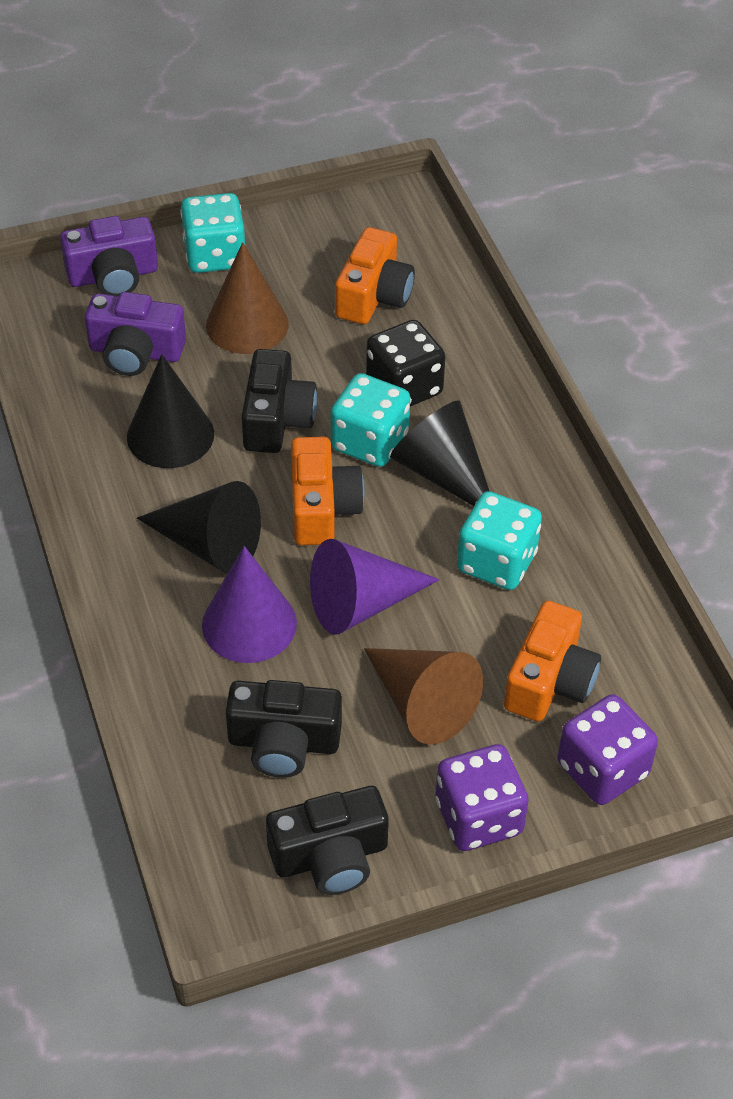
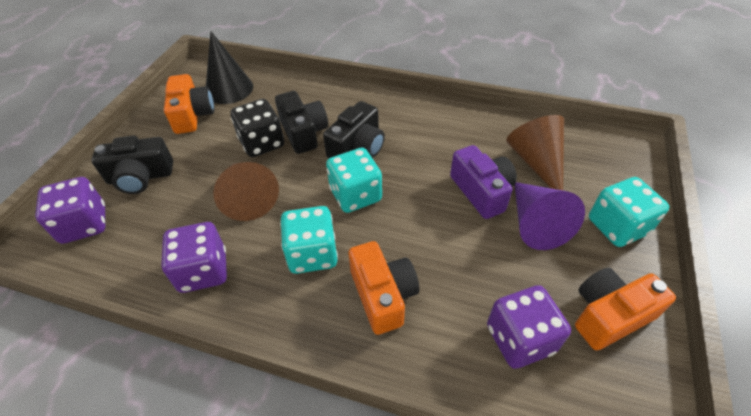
black cone: [127,354,214,468] [137,481,261,574] [390,400,490,506] = 3 -> [206,31,253,104] = 1
purple camera: [60,216,158,296] [85,292,186,376] = 2 -> [450,145,517,219] = 1
purple cone: [202,546,297,663] [310,539,440,635] = 2 -> [515,182,585,250] = 1
purple dice: [435,744,529,851] [557,694,658,805] = 2 -> [35,177,105,244] [161,222,227,293] [487,285,571,369] = 3

